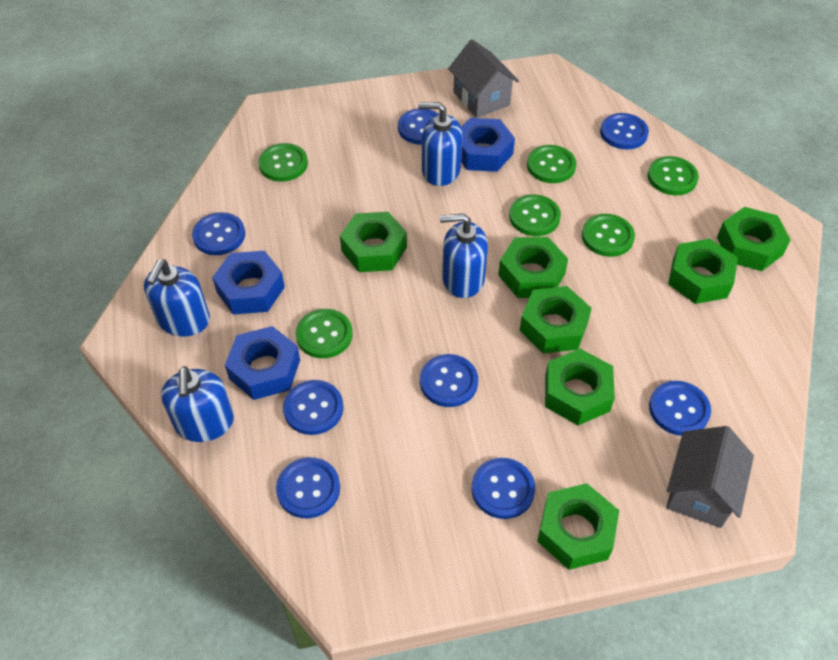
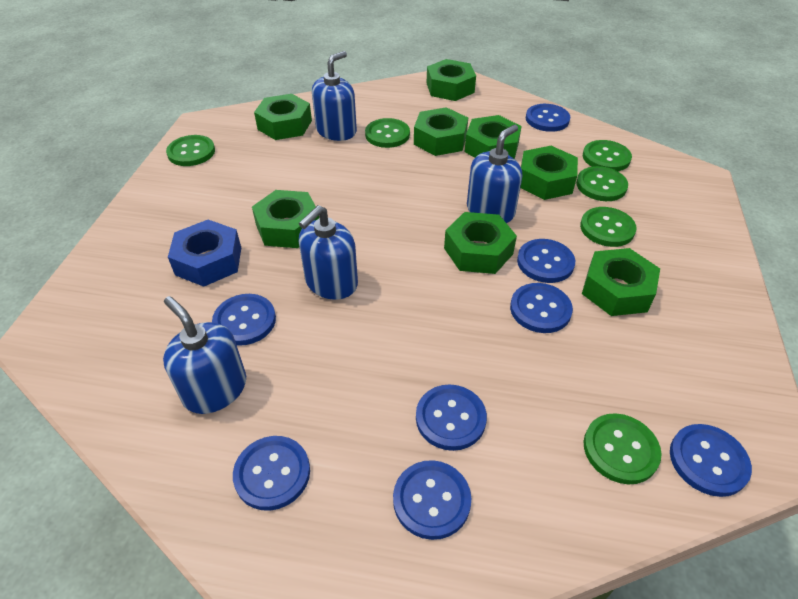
blue nut: [212,251,285,315] [225,326,300,400] [461,118,515,172] = 3 -> [168,220,241,287] = 1
green nut: [340,212,407,272] [498,237,568,298] [519,286,592,354] [537,483,619,570] [545,349,615,425] [668,239,738,304] [717,207,791,271] = 7 -> [252,190,319,248] [254,94,312,140] [414,107,468,156] [426,59,476,101] [444,212,517,274] [465,115,522,159] [520,146,578,200] [582,248,660,316] = 8
grey house: [448,39,519,118] [666,426,754,528] = 2 -> none = 0

